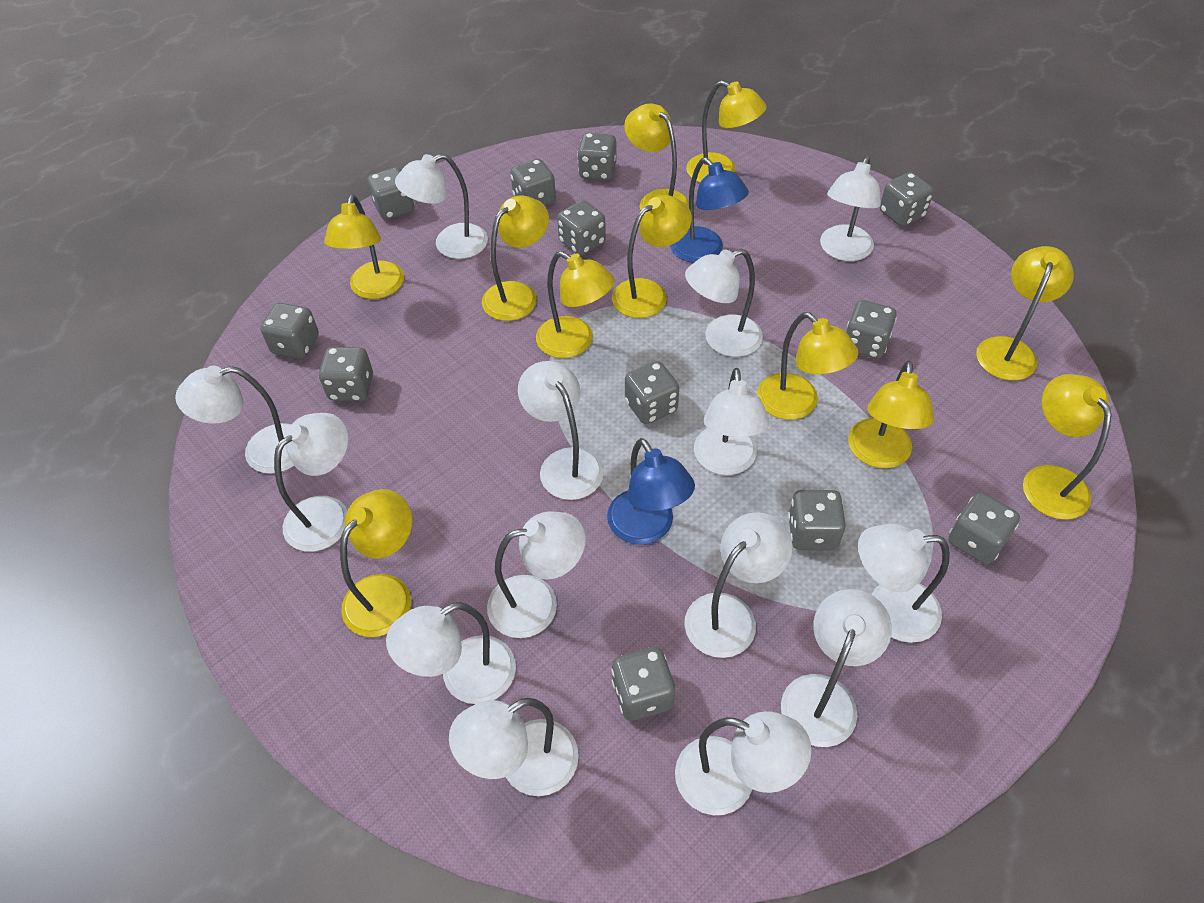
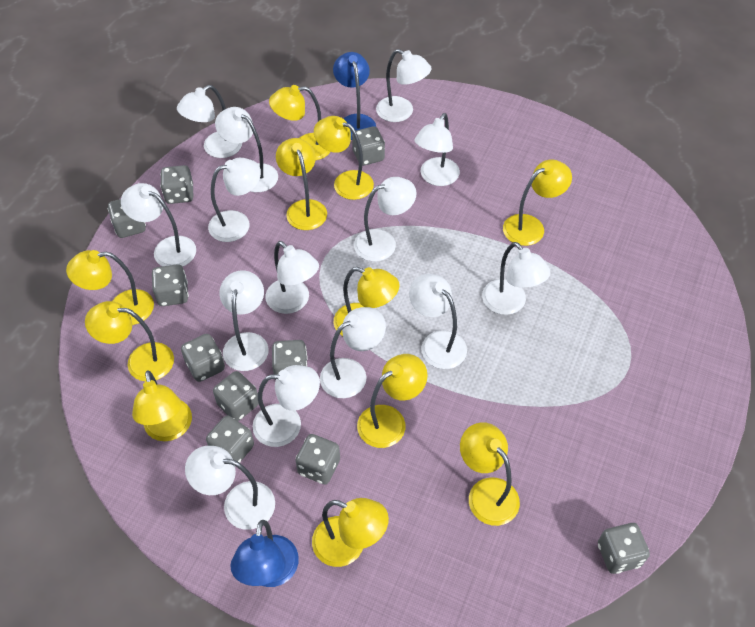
grey dice: [260,303,319,359] [319,347,373,401] [368,167,414,220] [510,159,556,206] [557,200,606,256] [577,133,617,181] [611,647,675,721] [625,361,679,424] [788,490,846,550] [846,300,897,359] [880,172,934,227] [948,492,1020,564] = 12 -> [108,199,146,238] [152,264,189,306] [160,165,193,204] [181,334,225,382] [206,416,254,467] [213,371,259,421] [272,340,308,380] [296,434,340,484] [352,126,385,166] [598,523,650,574] = 10

